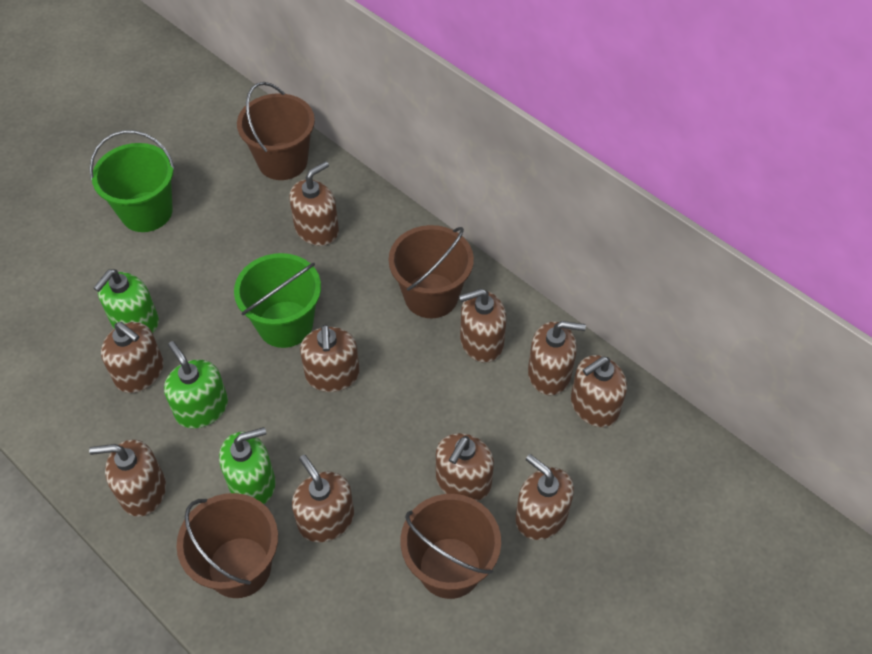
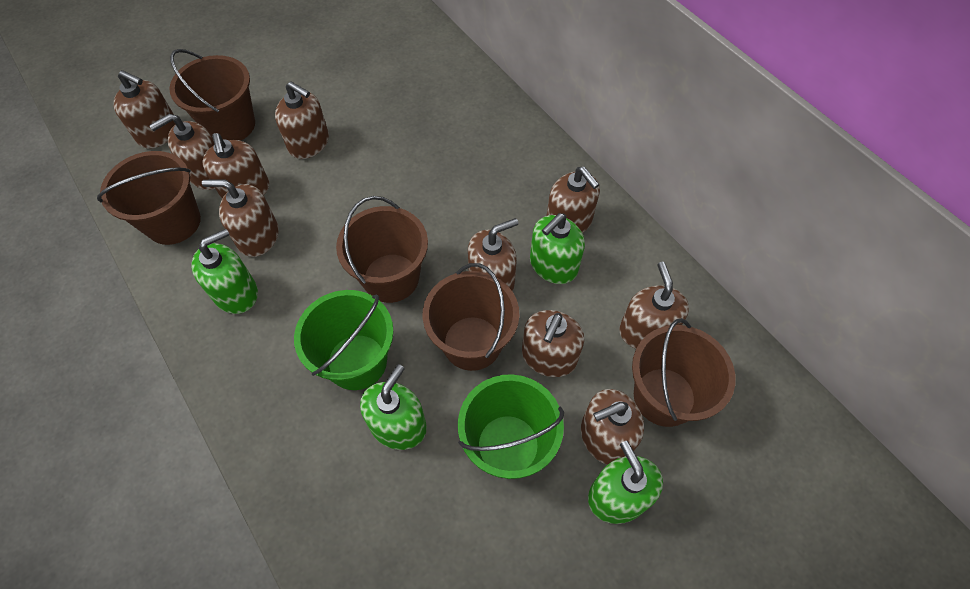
brown bucket: [177,493,278,598] [237,82,315,180] [389,225,474,318] [401,494,501,599] = 4 -> [97,151,201,245] [169,49,255,141] [336,196,428,303] [423,263,519,371] [632,318,735,427] = 5
green soap dispenser: [94,269,159,333] [164,341,228,429] [219,427,276,504] = 3 -> [191,229,258,314] [360,364,427,450] [530,213,585,284] [588,441,663,524] = 4

